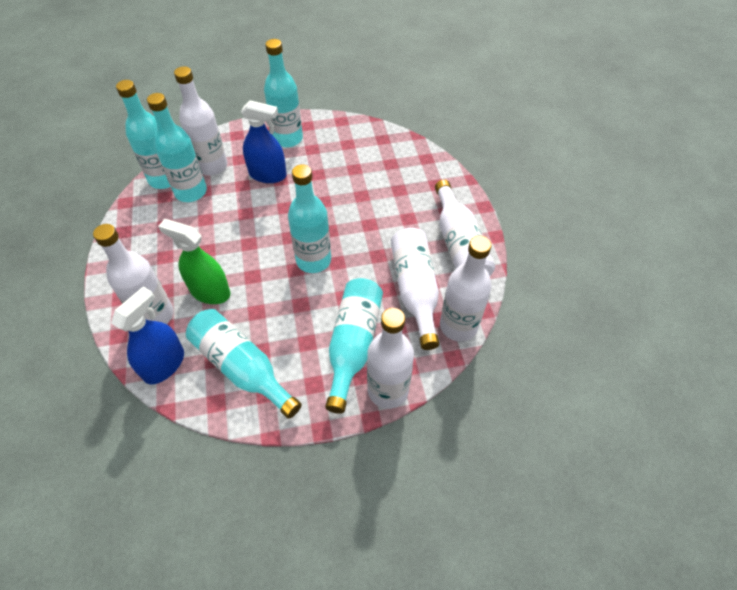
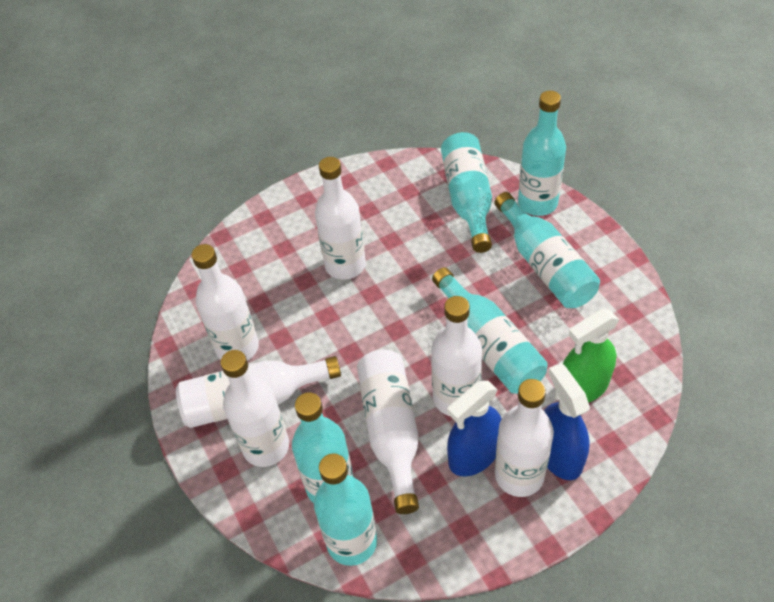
white bottle: [93,224,174,324] [174,66,227,176] [367,308,414,409] [391,228,439,350] [435,180,495,276] [440,236,492,342] = 6 -> [176,356,341,428] [191,244,259,361] [221,350,289,467] [315,157,366,280] [357,350,419,514] [431,296,482,416] [495,379,554,497] = 7

